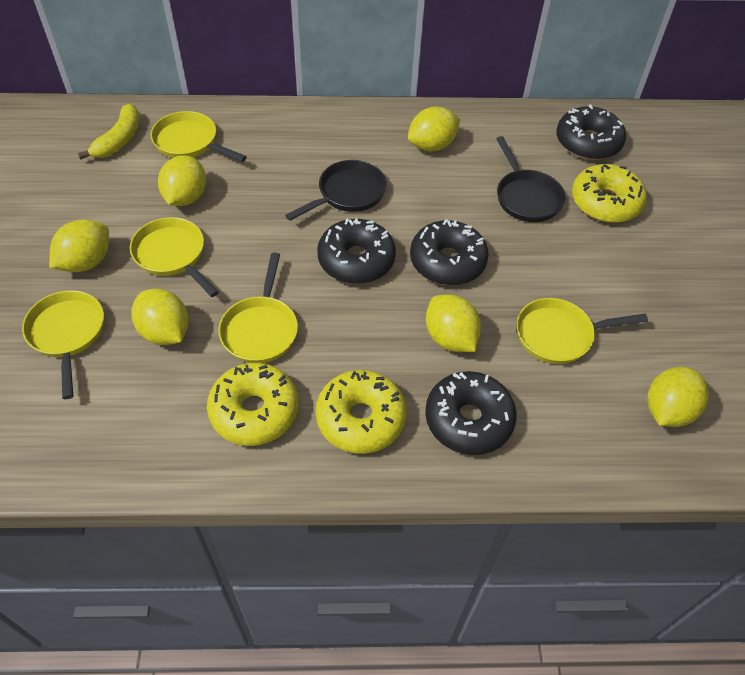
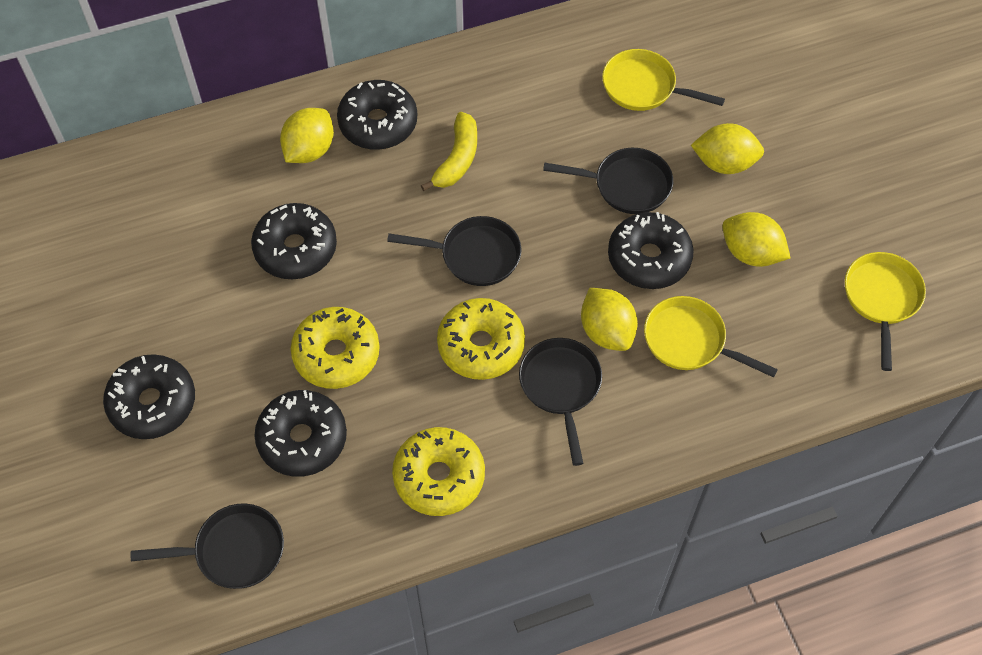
black donut: [317,218,396,284] [410,219,489,285] [425,371,517,455] [556,104,626,160] = 4 -> [103,354,195,439] [251,203,337,279] [254,390,347,477] [337,80,417,150] [608,212,694,289] = 5
black pan: [285,160,387,221] [496,136,565,222] = 2 -> [131,503,284,589] [387,216,521,286] [519,338,602,466] [543,148,673,214] = 4
yellow lemon: [49,220,109,272] [131,289,189,345] [158,155,206,206] [408,107,460,151] [426,294,481,352] [647,367,709,427] = 6 -> [280,108,334,163] [581,288,638,351] [691,123,764,174] [722,212,790,267] = 4
yellow pan: [22,290,104,399] [130,217,219,297] [151,111,247,162] [218,252,298,363] [516,298,648,364] = 5 -> [602,49,725,111] [644,296,778,378] [845,252,926,371] = 3

